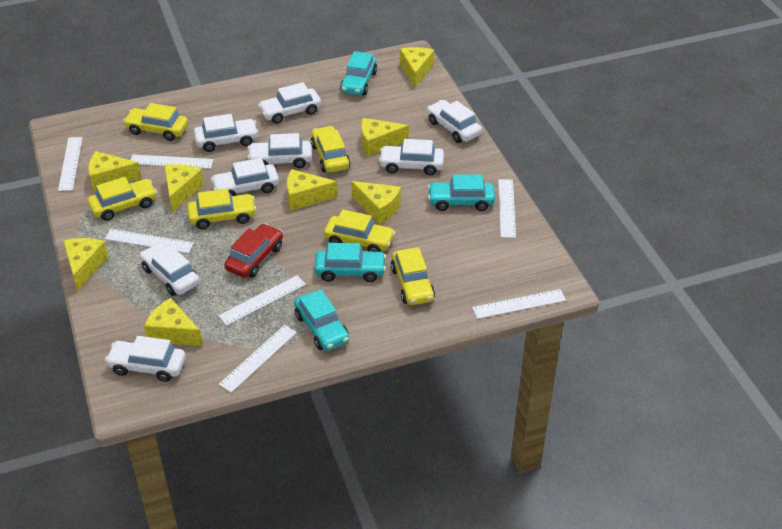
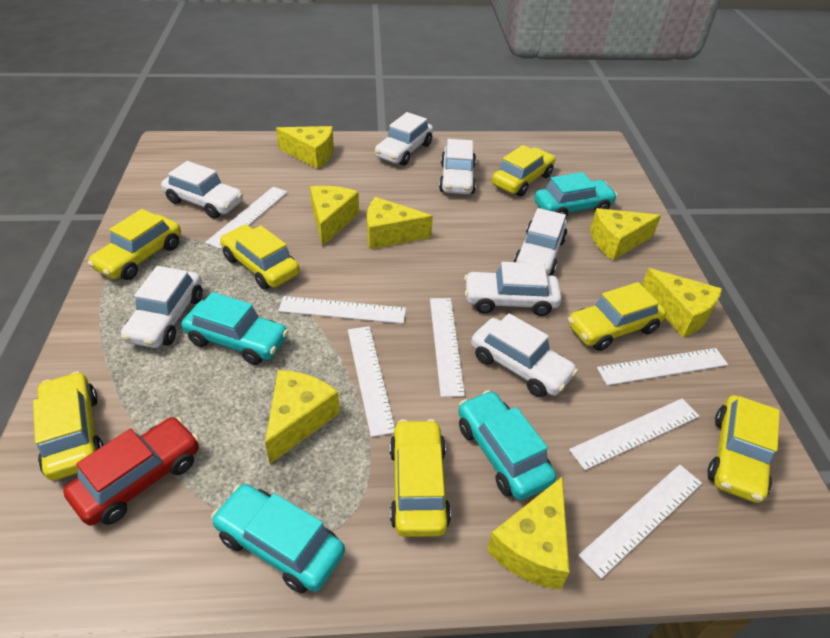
white car: [105,336,186,382] [139,243,200,296] [194,114,259,152] [211,158,279,196] [247,133,312,168] [258,82,321,124] [379,139,444,175] [427,100,482,143] = 8 -> [121,266,203,348] [161,161,243,219] [375,112,433,166] [439,139,476,194] [464,262,562,316] [471,313,578,397] [514,208,567,275] = 7
yellow car: [87,177,157,221] [123,103,188,141] [187,189,257,229] [311,126,351,173] [324,210,395,252] [391,247,435,305] = 6 -> [33,371,104,480] [88,209,181,280] [220,225,300,289] [390,419,451,537] [492,145,555,196] [568,282,666,351] [708,395,780,503] = 7
yellow cheese: [63,238,108,291] [88,151,141,192] [144,298,203,346] [164,164,204,213] [287,169,338,210] [351,181,401,225] [361,118,409,156] [400,47,434,88] = 8 -> [265,370,340,464] [276,126,334,169] [310,186,359,246] [367,197,433,249] [487,477,570,590] [590,208,661,260] [642,268,722,337] = 7

